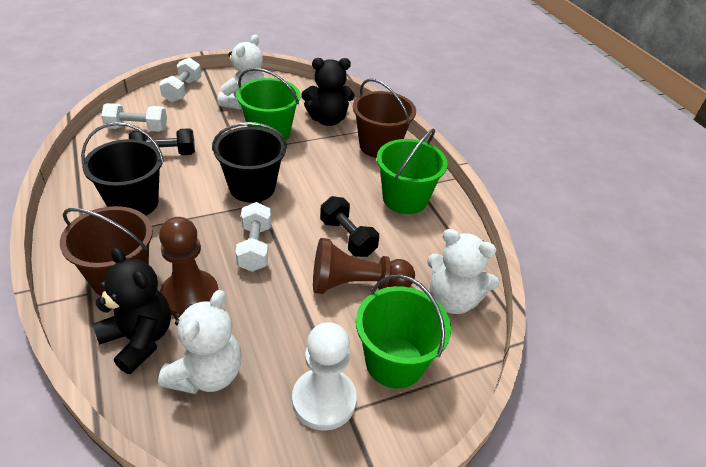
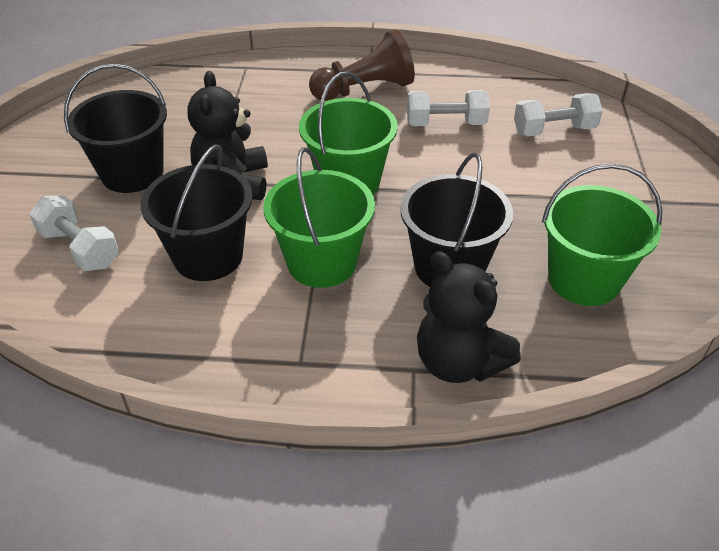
black bucket: [81,122,164,216] [212,122,287,203] = 2 -> [64,64,167,193] [140,144,253,281] [400,152,513,287] = 3
black dumbbell: [129,128,195,155] [320,196,379,257] = 2 -> none = 0
brown bucket: [60,206,153,296] [353,79,416,158] = 2 -> none = 0
brown pawn: [159,217,218,316] [313,238,415,294] = 2 -> [309,29,415,101] = 1
white pawn: [292,322,357,431] = 1 -> none = 0
white teddy bear: [158,290,242,394] [217,35,265,110] [427,229,499,314] = 3 -> none = 0

